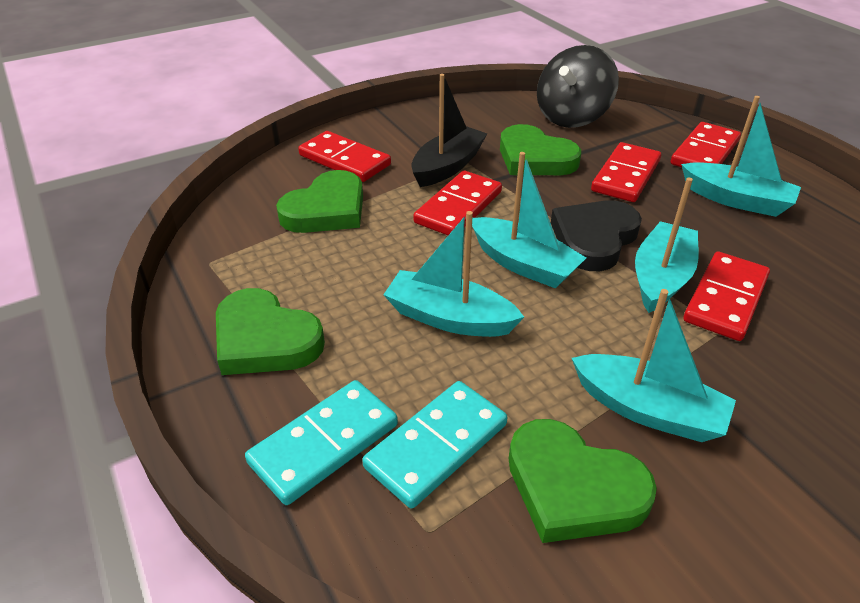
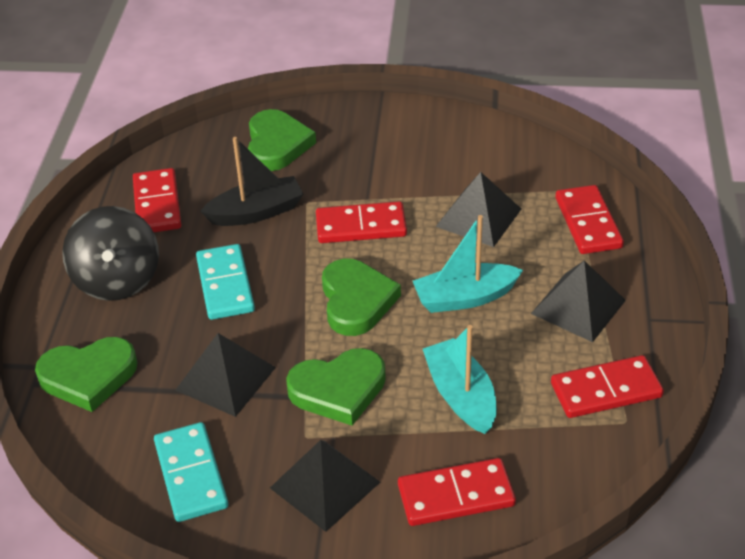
black heart: [551,200,642,271] = 1 -> none = 0
black pyramid: none = 0 -> [176,333,276,417] [270,440,380,532] [436,172,521,247] [531,261,626,342] = 4
turquoise boat: [383,211,524,337] [472,152,586,288] [572,289,736,442] [635,178,699,313] [681,96,801,217] = 5 -> [413,215,523,313] [423,325,497,434] = 2

